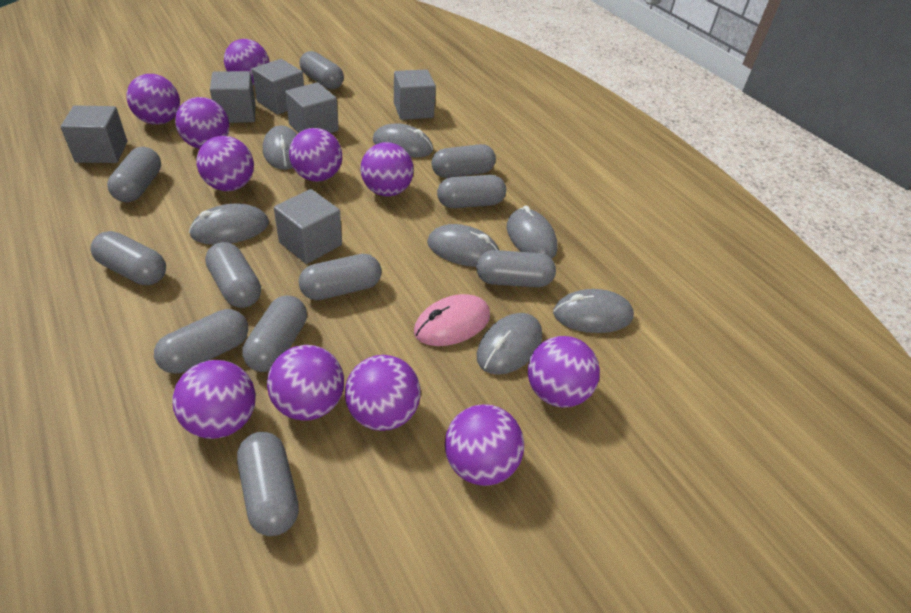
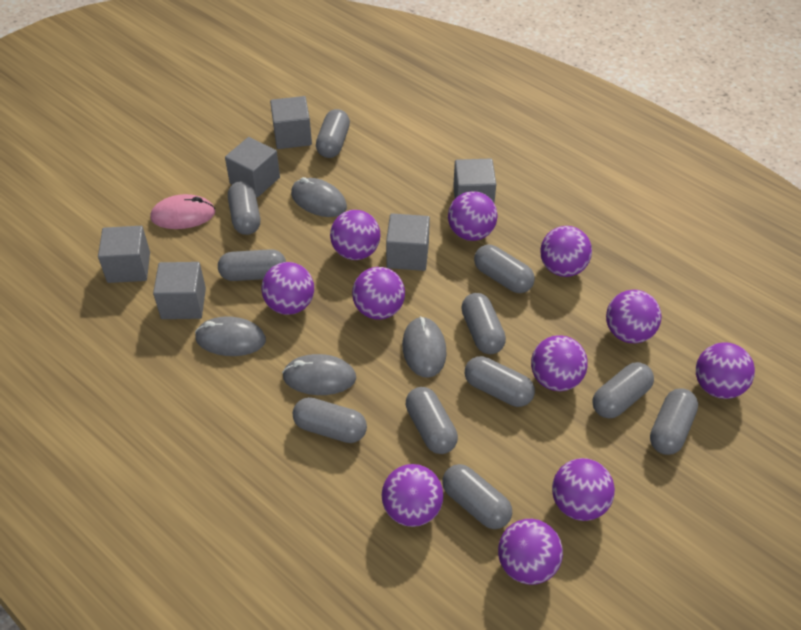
grey mouse: [189,203,269,245] [263,126,297,170] [373,123,433,158] [427,224,499,267] [477,313,542,375] [507,205,558,259] [553,289,634,333] = 7 -> [195,316,266,356] [282,354,356,395] [291,177,347,217] [402,316,447,378] = 4

